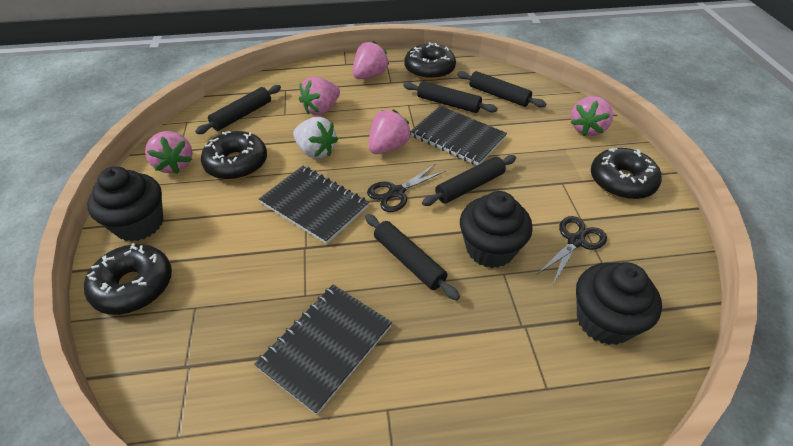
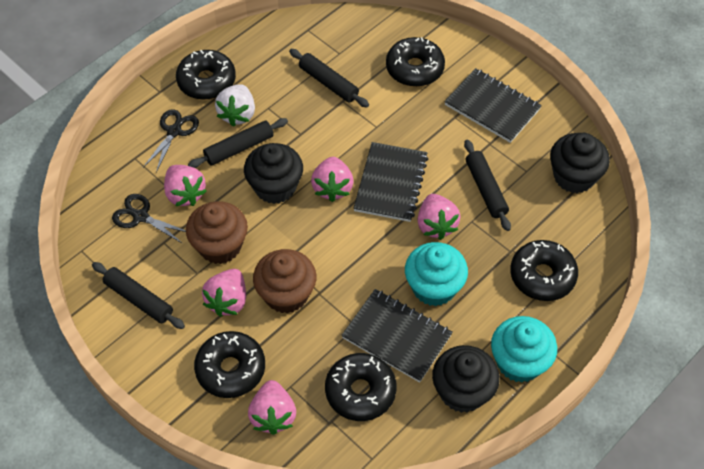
black donut: [84,243,172,315] [201,131,267,180] [405,42,456,80] [591,148,662,200] = 4 -> [176,50,236,100] [194,331,265,398] [325,353,397,421] [386,37,445,87] [510,240,578,301] = 5
black rolling pin: [195,85,281,134] [365,214,460,300] [403,81,498,113] [422,155,516,206] [457,71,546,108] = 5 -> [92,262,185,329] [188,118,288,168] [289,49,369,107] [464,140,511,231] = 4
brown cupcake: none = 0 -> [186,201,248,264] [253,249,316,314] = 2
turquoise cupcake: none = 0 -> [405,242,468,306] [491,316,557,383] = 2

